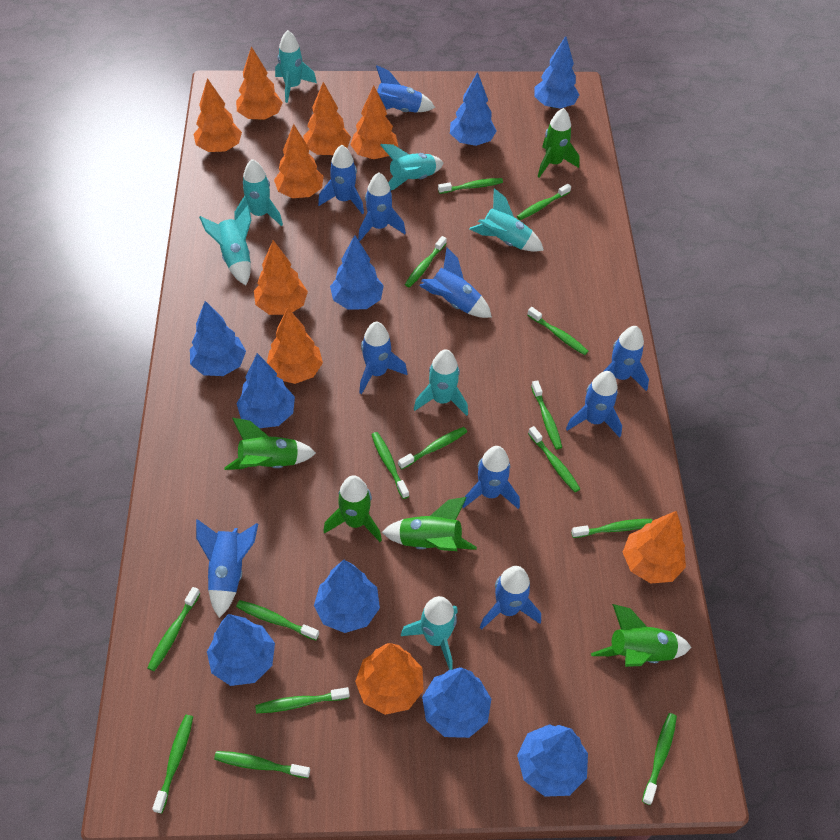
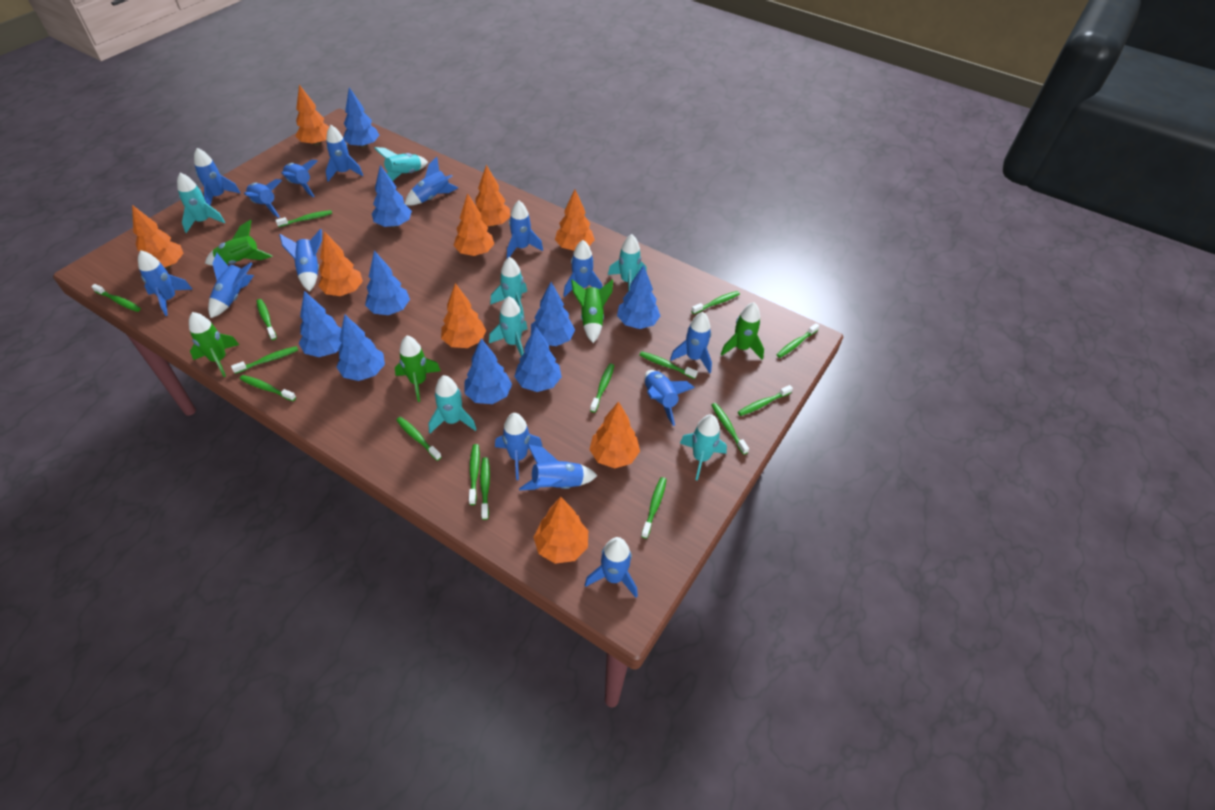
blue rocket: [196,519,258,618] [318,145,364,214] [358,172,406,241] [359,322,407,394] [376,65,435,113] [419,248,492,318] [462,446,520,509] [480,566,541,630] [566,371,622,438] [603,326,649,391] = 10 -> [138,251,193,316] [194,148,241,206] [208,253,254,318] [244,179,282,218] [279,229,322,292] [281,160,317,197] [326,125,363,181] [405,157,458,206] [495,413,543,480] [507,200,543,258] [519,444,598,490] [563,240,602,297] [585,537,638,598] [645,370,695,426] [670,312,712,373] = 15

